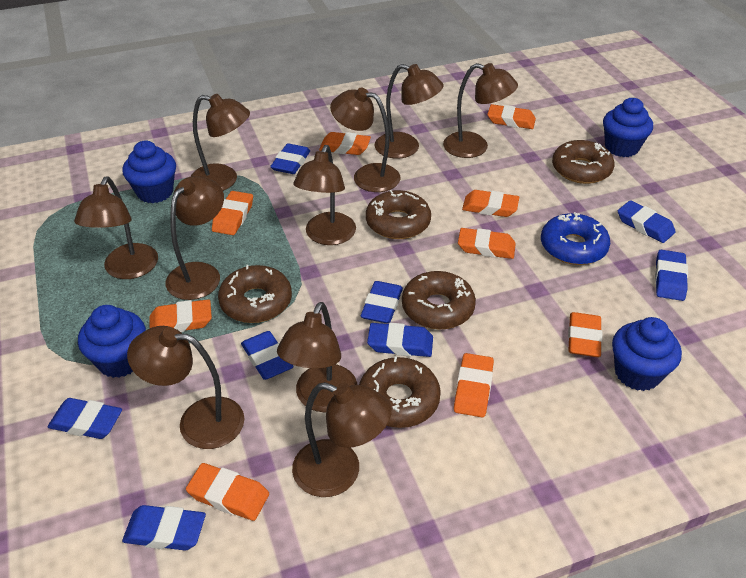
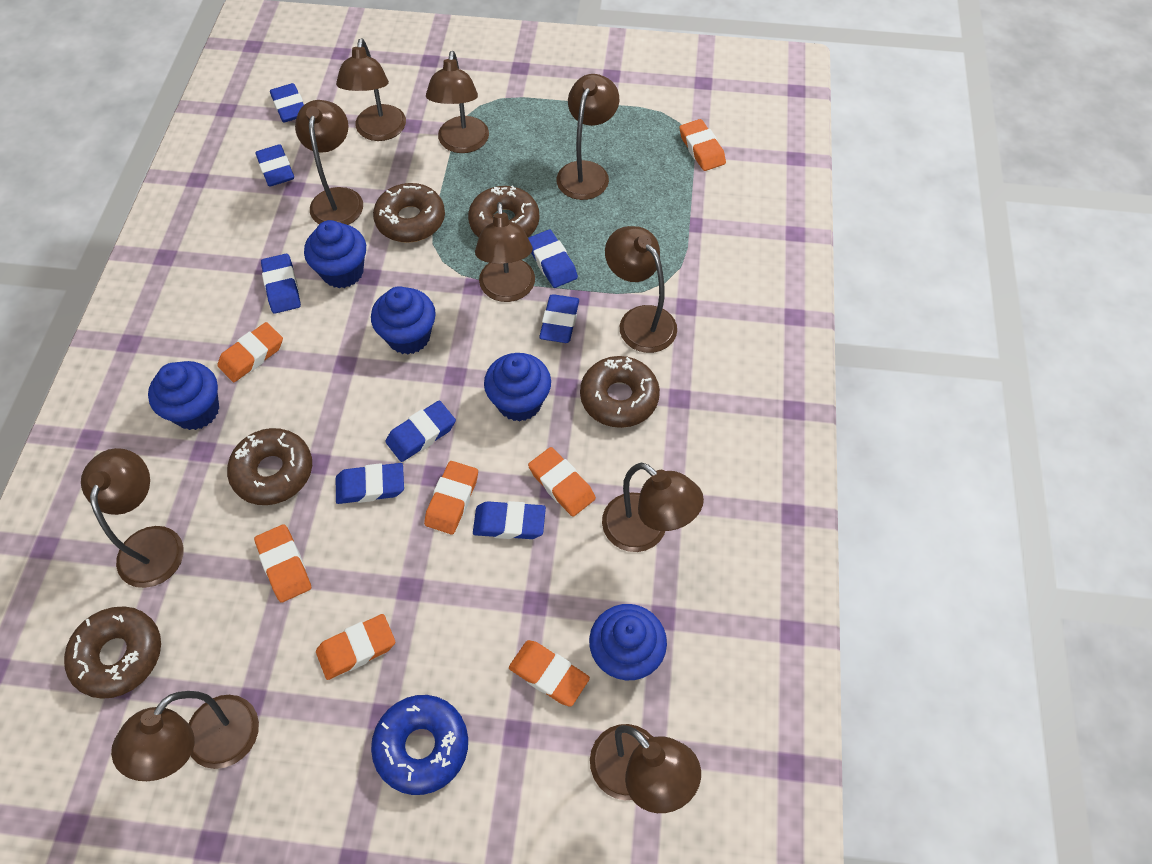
blue cupcake: [78,305,146,378] [122,141,176,203] [603,98,653,157] [612,317,682,391] = 4 -> [148,361,219,430] [304,220,366,288] [371,286,436,354] [484,353,551,422] [589,604,667,680] = 5
orange eraser: [149,299,212,332] [186,463,269,521] [212,191,253,235] [319,132,371,155] [454,353,494,417] [458,228,516,259] [462,190,519,217] [487,104,536,129] [568,312,602,357] = 9 -> [217,322,283,382] [254,524,311,603] [316,614,395,680] [424,461,478,534] [509,640,590,707] [528,447,596,517] [679,119,726,171] = 7

